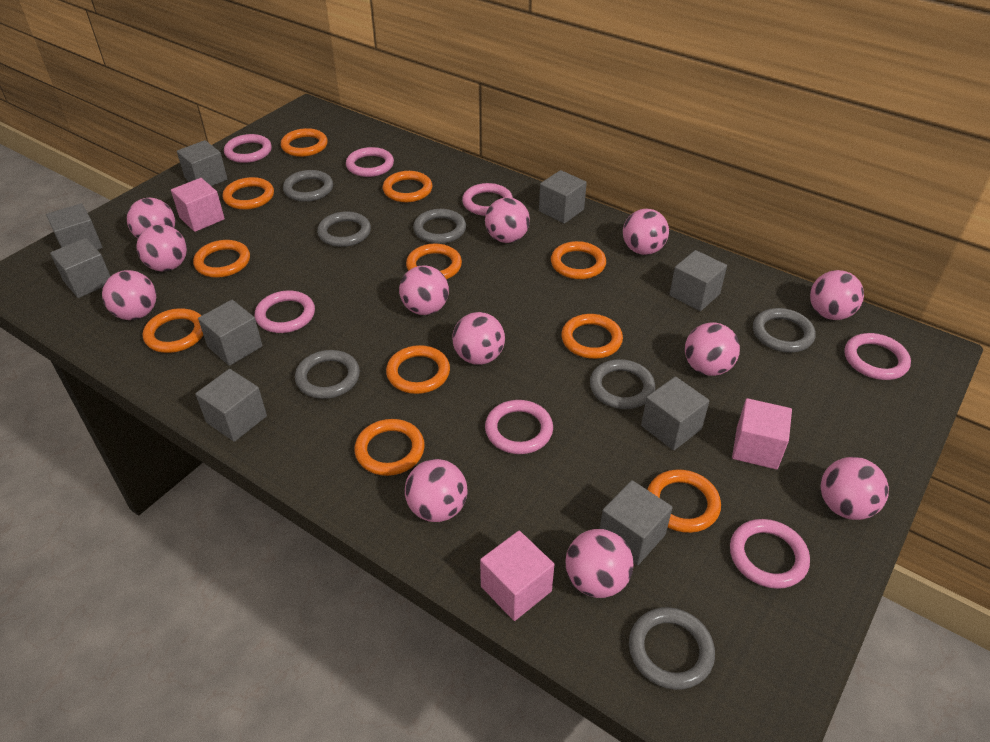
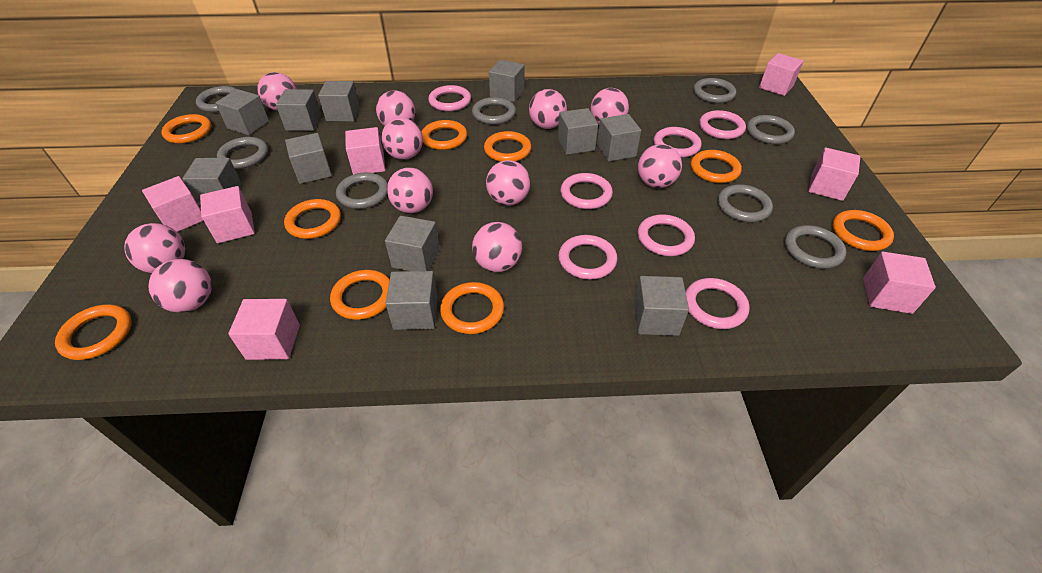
grey cube: [46,203,102,250] [50,238,111,298] [177,140,227,186] [196,369,267,442] [198,300,262,366] [539,170,587,224] [600,480,673,565] [641,376,709,450] [669,250,727,311] = 9 -> [182,158,242,206] [215,89,269,135] [276,89,321,131] [285,133,332,184] [318,81,360,122] [385,216,440,271] [385,271,438,330] [489,60,524,102] [558,108,598,155] [597,114,641,161] [634,276,689,336] = 11
grey ring: [283,170,333,202] [295,350,360,399] [317,211,371,247] [413,209,466,244] [590,359,655,409] [629,607,715,690] [753,308,816,352] = 7 -> [196,86,236,112] [217,137,268,169] [336,172,388,209] [472,97,516,125] [693,78,736,103] [717,184,773,222] [747,115,795,144] [784,225,847,269] = 8
orange ring: [143,308,203,353] [193,240,250,278] [223,177,274,210] [281,128,328,157] [354,419,425,476] [383,171,432,202] [386,345,450,394] [406,244,462,279] [551,241,606,279] [561,314,623,359] [647,469,721,533] = 11 -> [55,304,132,360] [161,114,212,144] [284,199,341,239] [330,270,390,320] [422,120,467,150] [440,282,504,334] [484,131,532,162] [691,150,742,183] [832,210,894,251] = 9
pink ball: [102,270,156,320] [127,198,175,238] [136,224,187,271] [399,265,449,315] [405,459,467,522] [452,312,505,365] [485,197,530,243] [565,529,633,598] [623,209,669,255] [685,323,740,376] [810,270,864,320] [821,457,889,520] = 12 -> [124,223,185,273] [148,259,212,313] [257,72,297,111] [376,90,415,126] [381,118,423,160] [387,168,433,213] [472,222,522,272] [486,160,531,206] [529,89,567,129] [591,88,629,125] [638,144,682,188] = 11
pink cube: [171,178,225,232] [480,531,554,621] [732,398,792,470] = 3 -> [142,176,204,232] [200,186,255,243] [228,299,300,360] [345,127,385,175] [759,53,804,96] [808,147,860,201] [863,252,936,314] = 7

